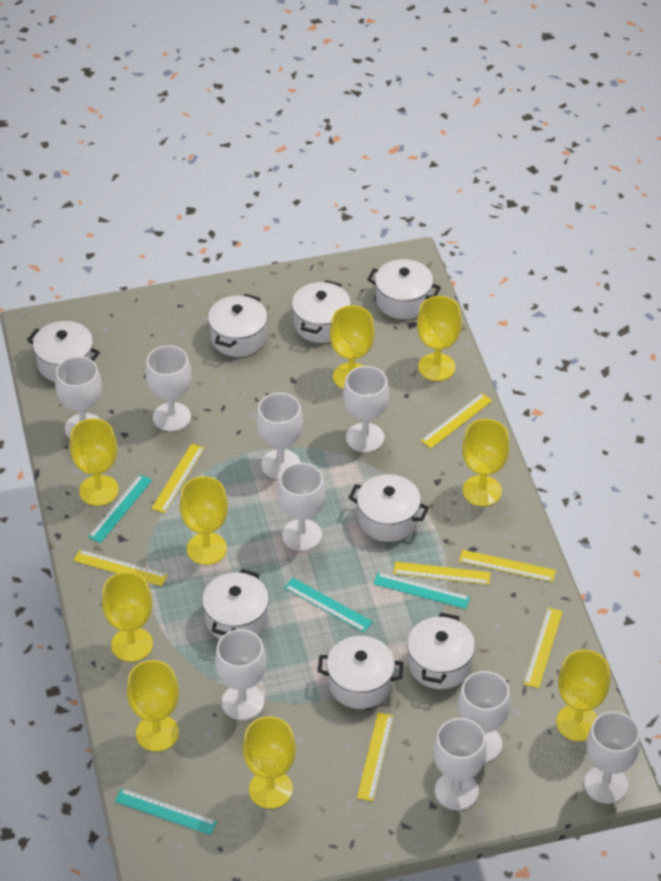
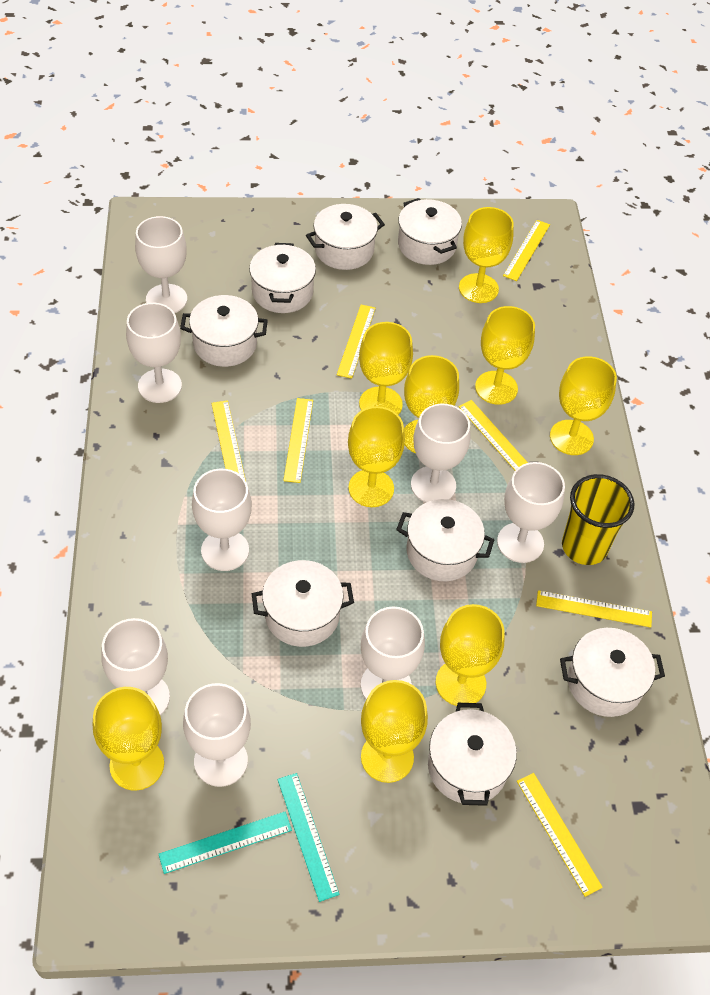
turquoise ruler: [88,474,152,543] [115,788,217,835] [284,578,373,632] [373,572,470,609] = 4 -> [159,811,292,874] [277,773,339,902] = 2
white goblet: [55,356,102,438] [145,345,191,432] [215,629,267,720] [256,393,303,479] [277,463,325,551] [343,366,389,452] [433,718,487,810] [458,671,511,763] [584,711,640,804] = 9 -> [101,618,170,715] [126,303,182,403] [135,216,187,313] [183,683,251,787] [192,469,252,571] [361,607,425,700] [411,404,471,502] [497,462,565,563] = 8
yellow cup: none = 0 -> [562,474,634,565] = 1

